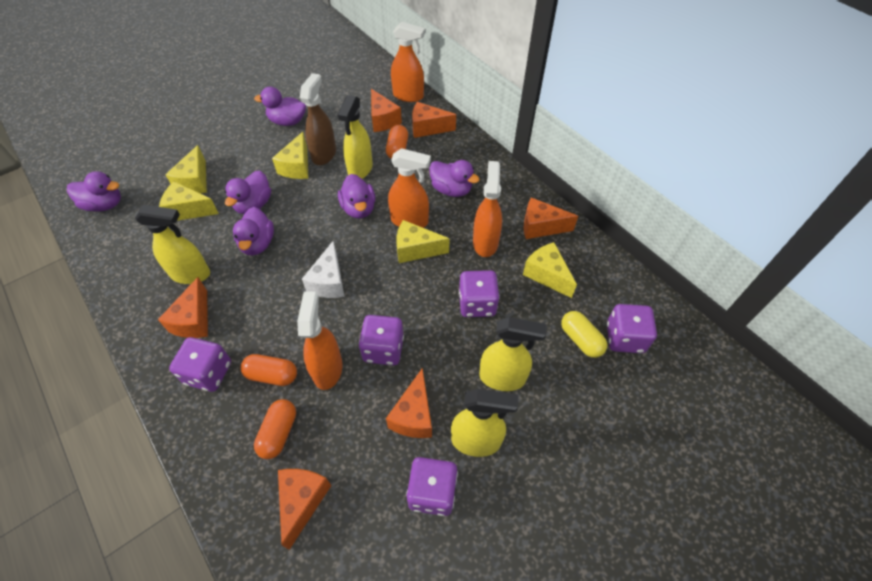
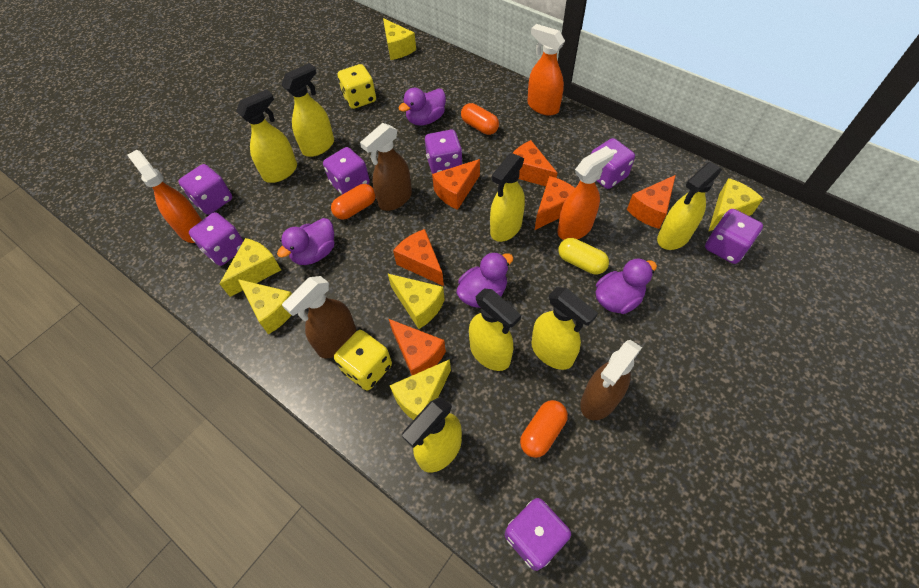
brown spray bottle: [300,73,336,165] = 1 -> [282,276,356,359] [360,123,412,211] [580,340,642,420] = 3
orange spray bottle: [297,292,342,390] [388,148,431,228] [391,22,425,102] [473,161,502,257] = 4 -> [127,150,202,243] [527,24,565,116] [557,146,614,240] = 3
purple dice: [169,337,231,392] [359,315,404,365] [406,457,458,516] [459,270,500,317] [607,304,657,353] = 5 -> [178,164,232,215] [189,212,243,266] [323,147,370,195] [425,130,463,174] [505,498,571,571] [591,138,635,189] [705,209,763,264] = 7
purple duck: [67,171,121,211] [224,170,271,214] [233,207,274,255] [254,87,306,126] [338,174,375,218] [429,160,480,197] = 6 -> [277,218,335,265] [399,88,446,126] [456,252,513,308] [596,258,657,314] = 4
white cheese: [302,241,344,298] = 1 -> none = 0
yellow cheese: [159,181,219,221] [165,145,207,193] [272,132,308,179] [396,220,450,263] [523,242,577,298] = 5 -> [220,238,281,297] [238,279,292,334] [383,18,416,60] [388,274,445,329] [389,359,451,420] [708,178,763,232] = 6
yellow dice: none = 0 -> [334,330,392,391] [337,64,376,109] = 2
yellow spray bottle: [135,205,210,284] [337,95,373,179] [451,389,518,457] [479,317,547,391] = 4 -> [236,89,297,183] [281,63,334,157] [402,397,462,473] [469,289,521,371] [490,153,525,242] [531,287,598,370] [657,162,722,250] = 7

